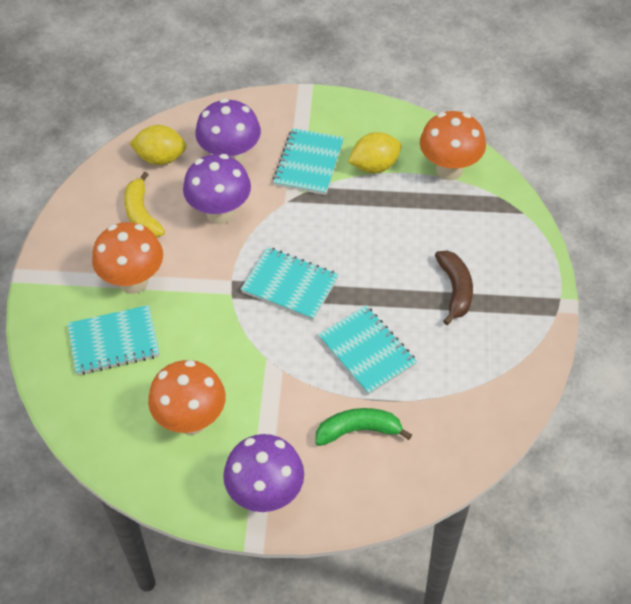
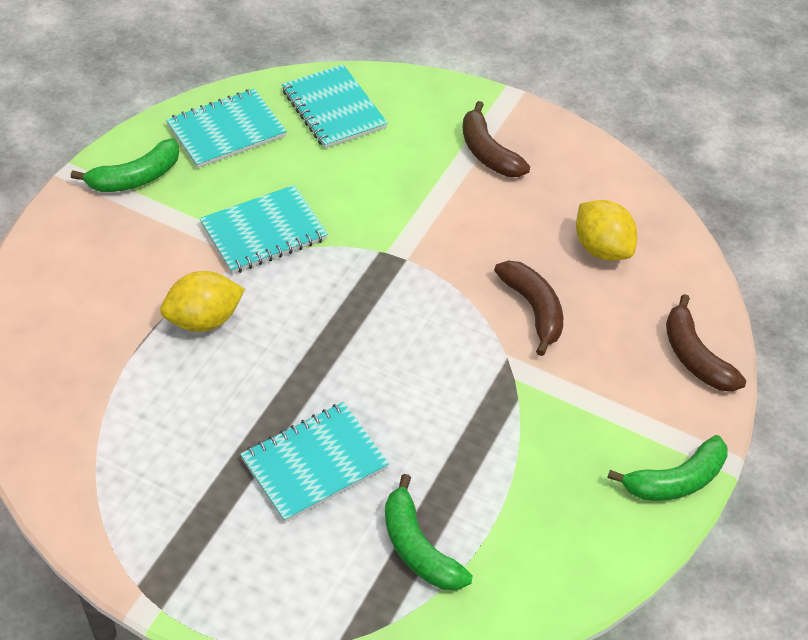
brown banana: [435,250,473,325] = 1 -> [462,101,530,177] [494,261,563,356] [666,294,746,392] = 3
green banana: [316,408,412,446] = 1 -> [71,139,179,192] [385,474,473,590] [607,435,727,501] = 3
orange mushroom: [92,222,163,294] [148,360,226,435] [420,111,486,180] = 3 -> none = 0
purple mushroom: [183,154,251,224] [195,98,261,164] [223,434,304,512] = 3 -> none = 0
yellow banana: [124,172,165,237] = 1 -> none = 0

